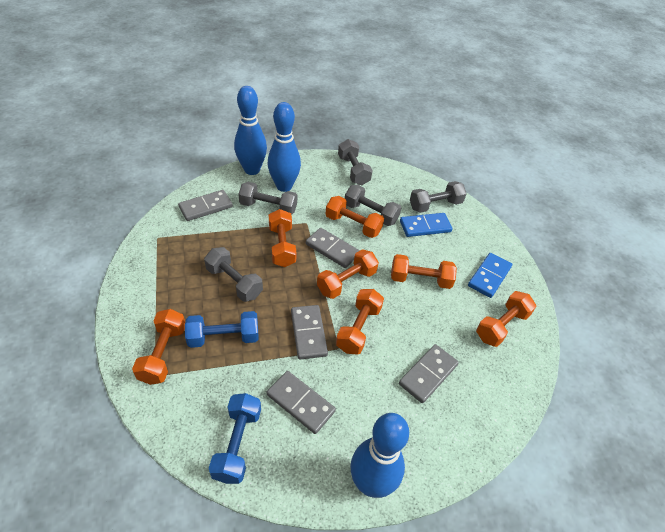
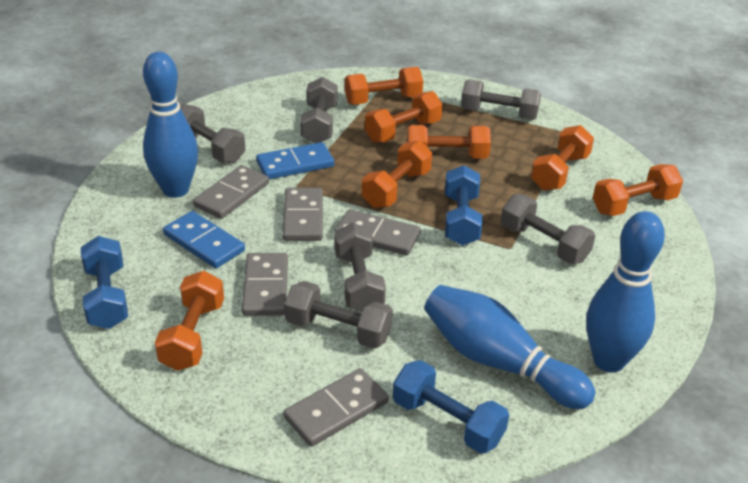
blue dumbbell: [185,311,259,348] [209,393,261,484] = 2 -> [81,236,128,329] [393,360,509,454] [445,165,483,246] = 3
grey dumbbell: [204,247,263,302] [238,182,297,215] [338,139,373,185] [345,185,401,226] [410,181,467,213] = 5 -> [180,104,246,163] [284,281,393,349] [301,77,337,143] [335,223,386,312] [461,79,541,120] [501,194,595,264] = 6

